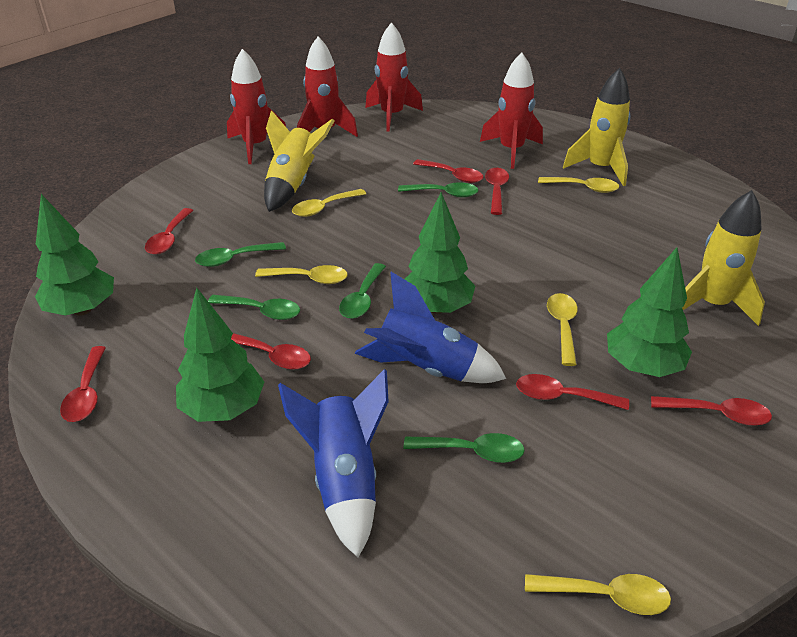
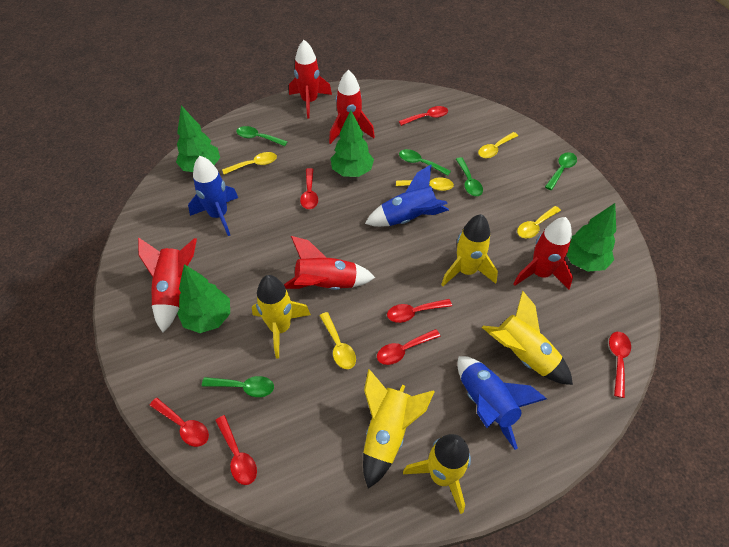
blue rocket: [278,369,389,558] [355,272,506,383] = 2 -> [188,156,238,236] [365,164,449,227] [457,356,547,450] = 3
red rocket: [227,49,286,164] [297,37,358,137] [365,22,423,132] [480,53,543,169] = 4 -> [138,237,197,332] [284,236,375,290] [289,40,332,119] [329,70,375,144] [513,217,573,289] = 5
yellow rocket: [264,110,334,212] [563,68,631,186] [682,190,765,326] = 3 -> [252,275,311,359] [363,369,435,488] [403,434,471,514] [441,214,498,286] [482,291,573,385] = 5

